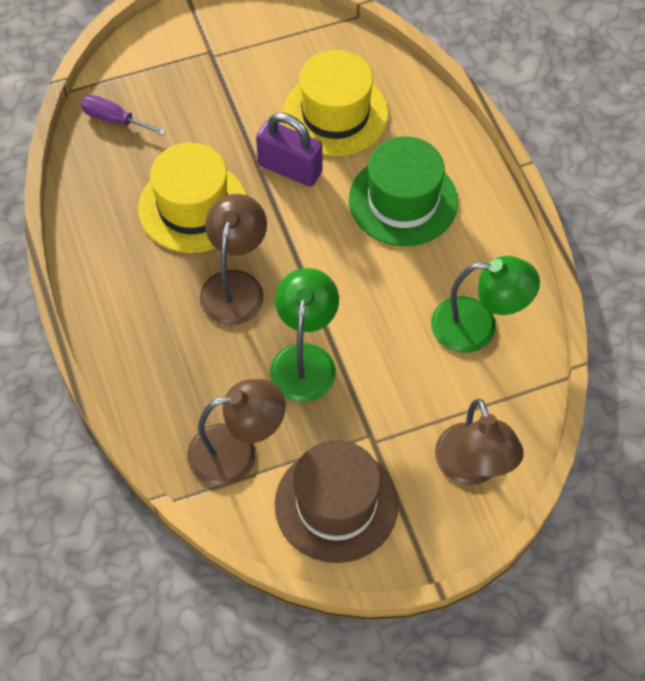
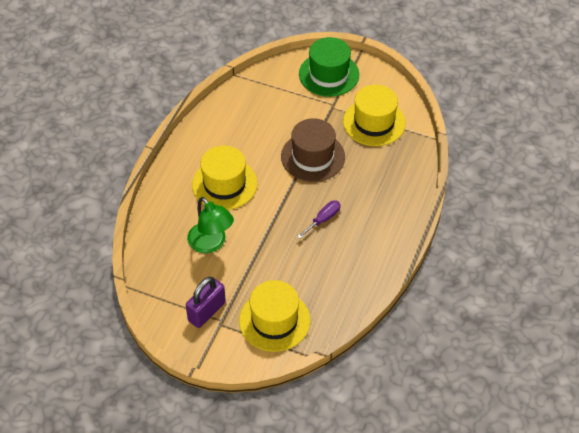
brown lamp: [187,379,286,486] [200,194,267,325] [435,399,524,485] = 3 -> none = 0
green lamp: [270,268,339,402] [431,256,540,353] = 2 -> [187,197,234,253] = 1
yellow hat: [138,143,247,253] [283,50,388,156] = 2 -> [192,145,257,210] [239,280,311,352] [343,85,406,146] = 3

